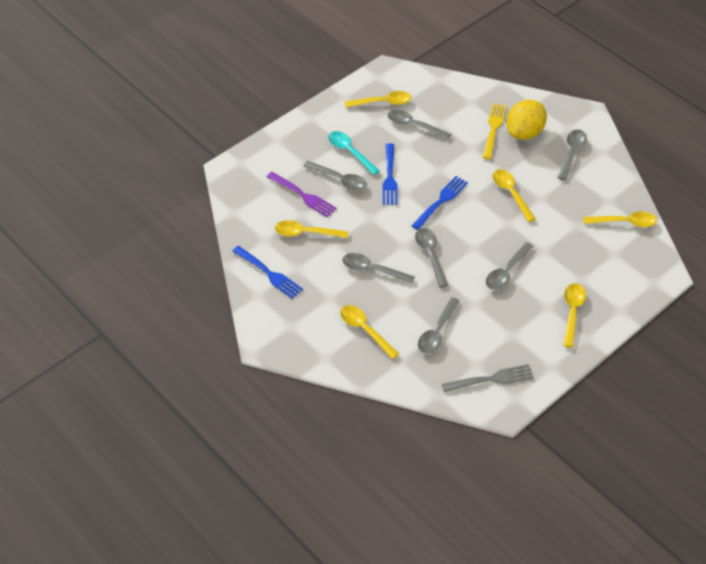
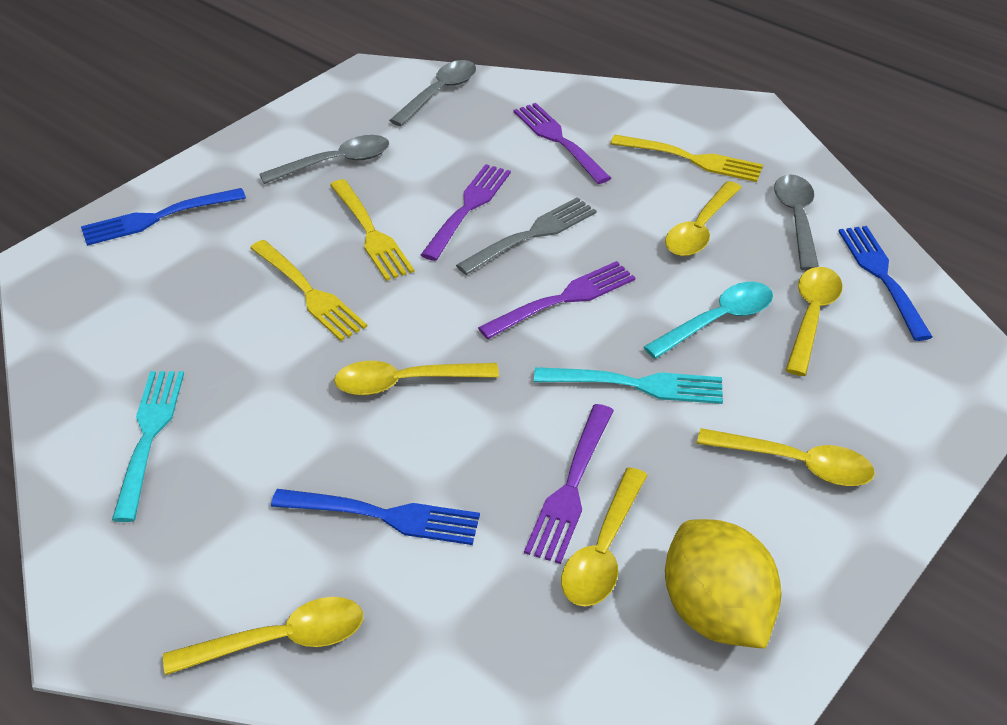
grey spoon: [304,161,367,191] [342,253,415,284] [387,109,451,140] [415,228,448,288] [418,297,460,354] [486,242,534,290] [557,129,587,180] = 7 -> [259,135,389,184] [389,60,476,126] [774,174,819,271] = 3
purple fork: [267,172,337,218] = 1 -> [421,164,511,261] [478,261,635,339] [514,103,611,184] [524,404,614,564] = 4
turquoise fork: none = 0 -> [112,371,184,522] [534,367,723,404] = 2
yellow fork: [482,103,506,159] = 1 -> [250,240,367,341] [330,179,414,281] [610,135,763,182] = 3

